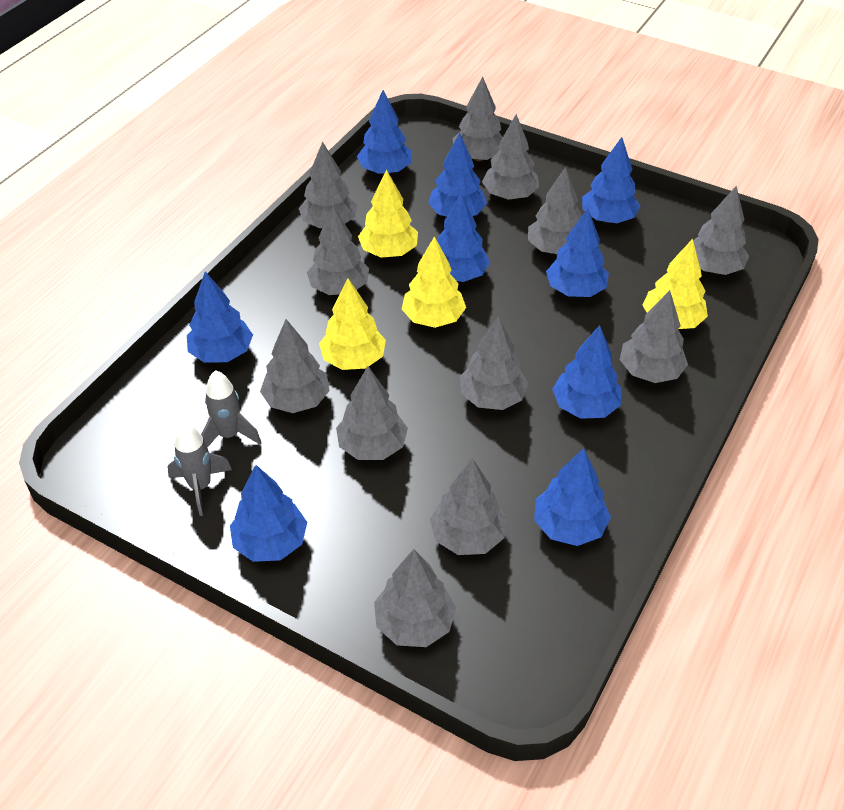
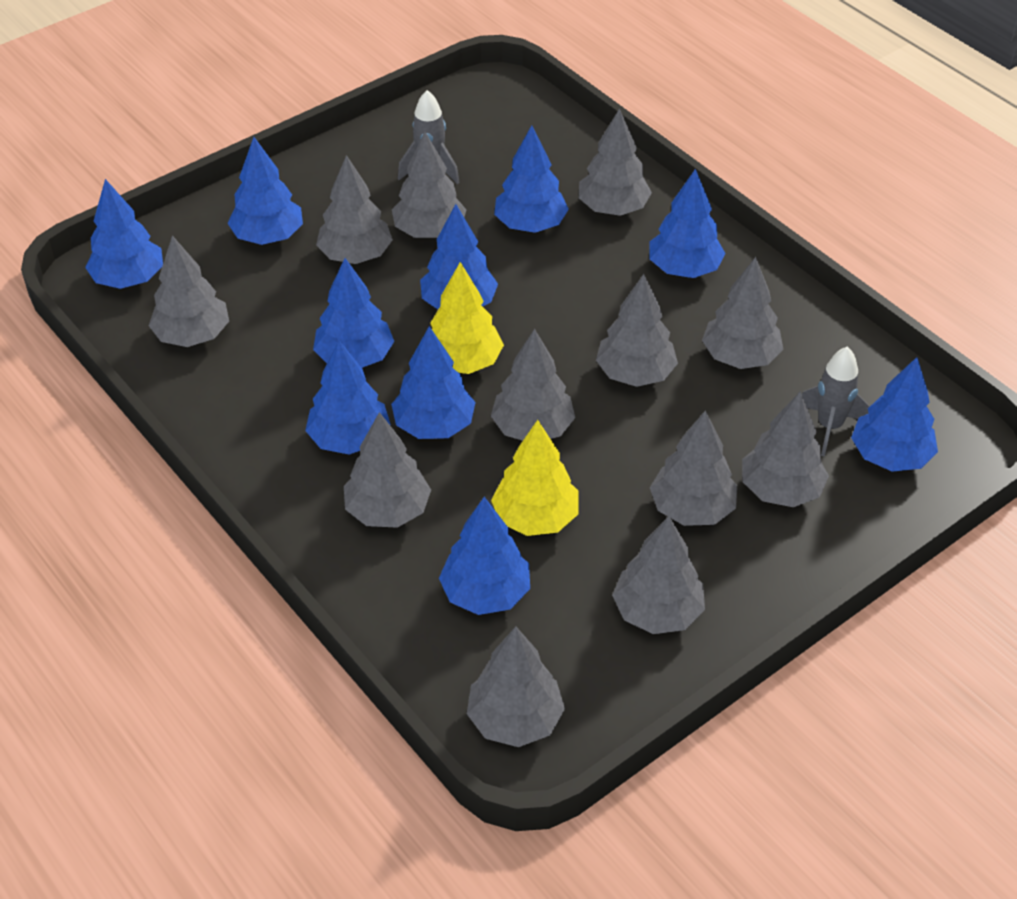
blue tree: [187,271,253,363] [230,465,307,562] [357,90,412,174] [428,133,487,217] [437,193,490,282] [534,448,611,546] [546,208,609,297] [552,325,621,419] [582,137,640,223] = 9 -> [85,179,163,289] [228,137,303,245] [305,340,391,455] [313,258,394,368] [391,326,476,439] [420,204,498,309] [439,497,530,615] [494,125,569,233] [649,169,726,278] [851,357,938,472] = 10
yellow tree: [319,278,386,370] [358,169,418,258] [402,236,466,328] [642,239,708,329] = 4 -> [430,262,504,374] [491,420,579,536] = 2

